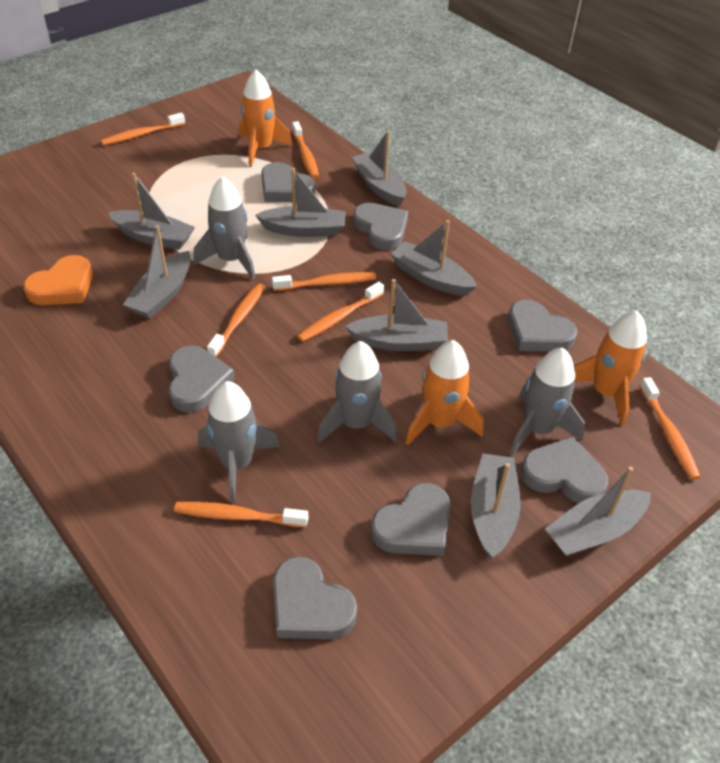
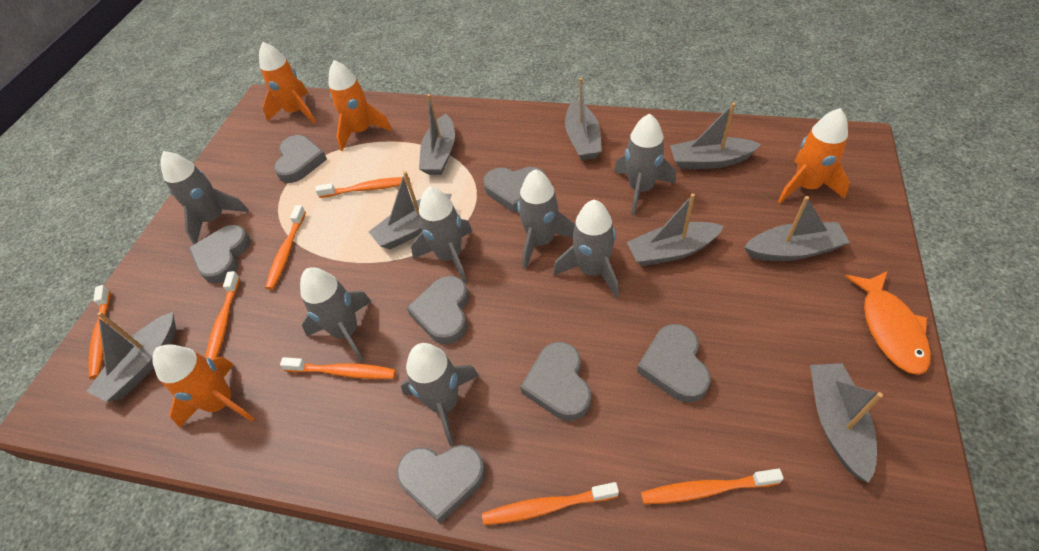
grey rocket: [193,176,255,279] [198,381,280,503] [317,341,398,443] [509,347,585,456] = 4 -> [160,151,249,244] [300,267,372,362] [401,343,479,446] [411,187,473,283] [517,169,575,269] [553,200,619,298] [614,113,676,215] = 7
orange fish: none = 0 -> [845,271,931,375] = 1
orange heart: [23,255,93,305] = 1 -> none = 0
orange rocket: [239,70,293,167] [406,340,484,445] [574,311,647,426] = 3 -> [152,344,254,427] [259,42,316,123] [329,60,392,151] [778,108,850,203] = 4

